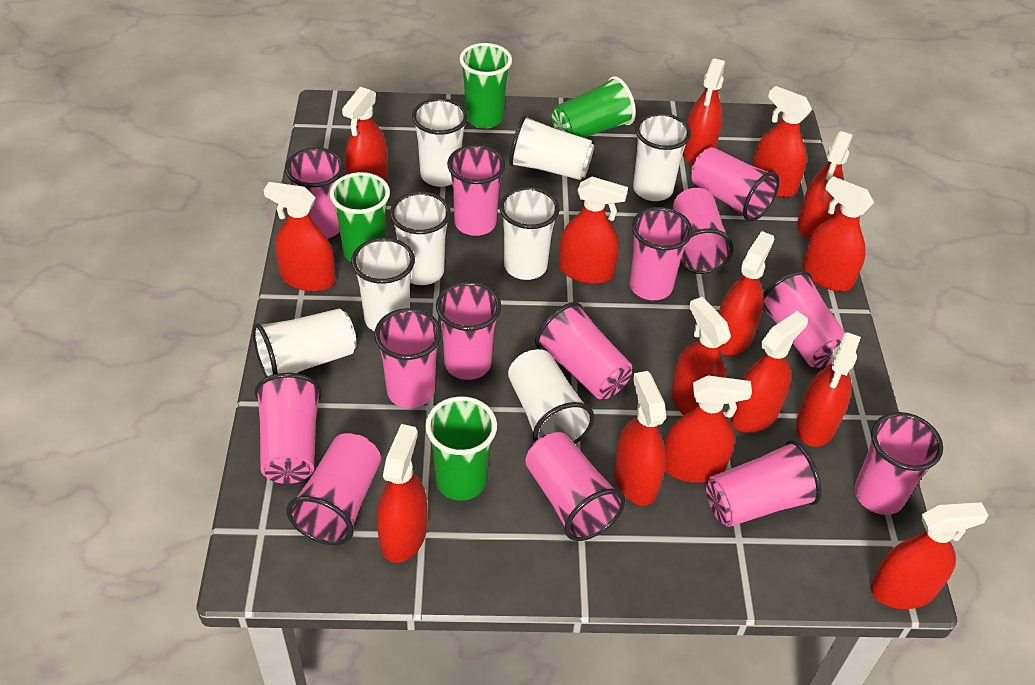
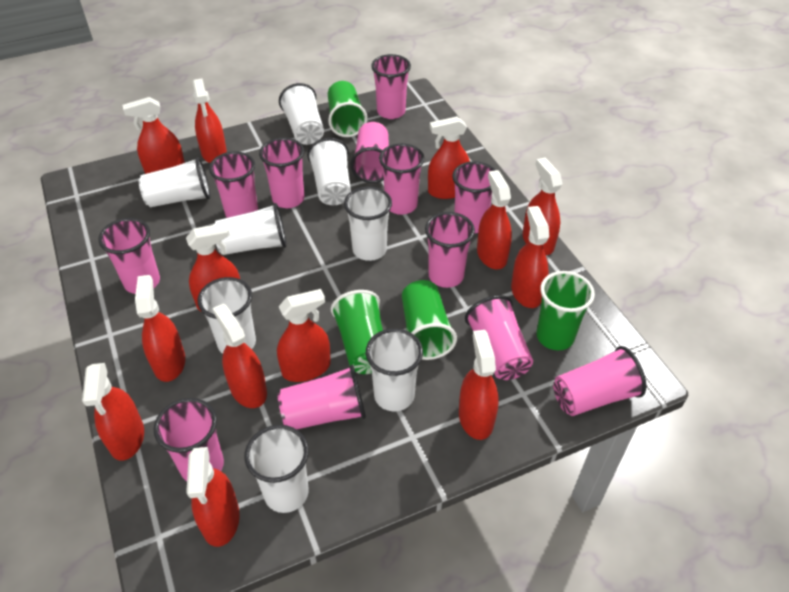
pink cup: [255,373,322,484] [285,147,344,239] [286,433,381,545] [374,308,442,408] [436,281,501,380] [447,145,506,236] [525,432,626,541] [535,302,632,399] [629,207,692,300] [673,188,734,274] [691,147,779,222] [706,440,822,527] [762,271,845,368] [854,412,943,515] = 14 -> [98,218,160,294] [154,398,224,481] [209,151,258,218] [259,137,304,208] [278,365,366,429] [350,122,389,183] [371,54,411,119] [379,143,424,215] [425,212,475,288] [452,161,495,234] [465,295,533,380] [553,346,646,416] = 12
red spray bottle: [264,182,335,292] [342,87,388,181] [377,424,427,563] [559,177,628,284] [614,371,667,506] [664,375,752,483] [671,297,731,415] [683,58,725,164] [719,231,774,355] [730,311,808,433] [752,86,812,197] [796,332,861,447] [797,131,852,239] [802,176,874,291] [871,502,989,609] = 15 -> [82,363,144,461] [123,97,185,174] [135,275,185,382] [186,223,240,312] [186,447,240,547] [193,78,227,163] [213,304,267,408] [277,289,331,382] [428,116,470,199] [459,330,499,440] [477,170,512,269] [511,206,550,308] [523,157,563,255] = 13

